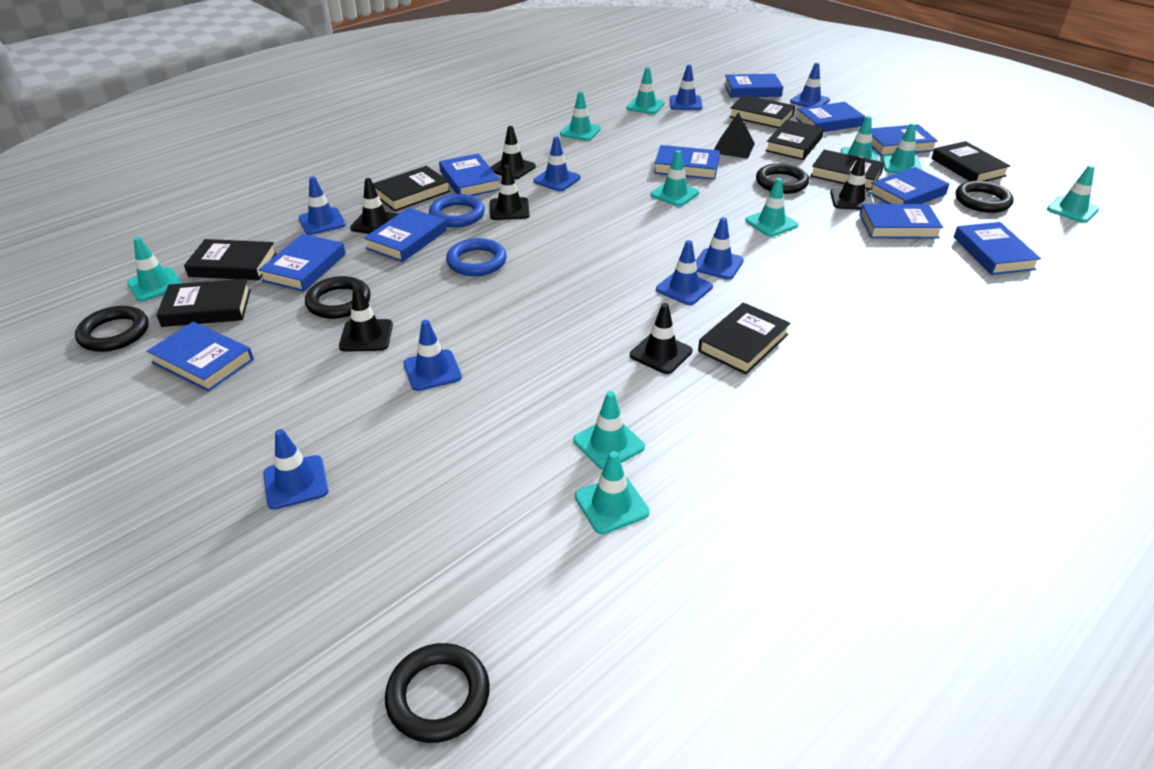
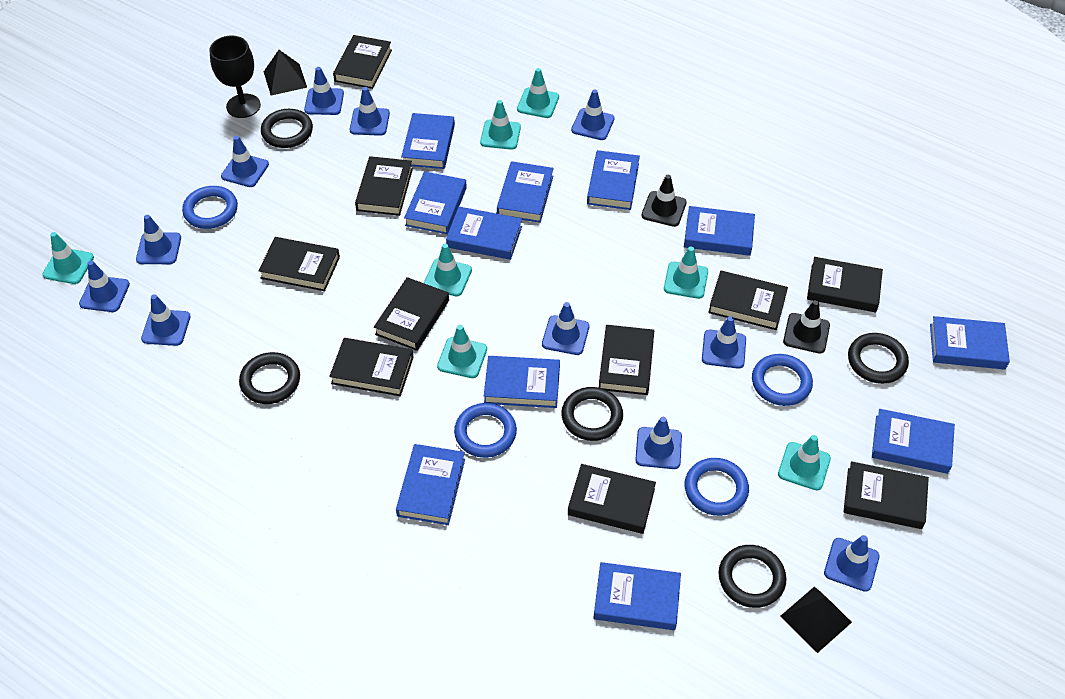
black book: [156,279,251,327] [184,239,277,280] [373,166,450,211] [698,302,791,374] [729,95,795,128] [765,120,824,160] [810,150,884,190] [931,141,1010,181] = 8 -> [258,237,340,291] [329,338,414,396] [333,35,392,89] [355,156,413,216] [374,277,449,351] [568,464,656,534] [599,325,654,395] [708,271,788,330] [807,257,883,312] [843,461,929,529] = 10
black goblet: none = 0 -> [209,36,261,118] = 1
black pyramid: [714,112,755,159] = 1 -> [264,50,307,95] [780,586,852,653] = 2
black traffic cone: [339,286,393,352] [350,178,398,234] [490,126,536,179] [490,165,530,220] [630,303,693,374] [830,156,873,210] = 6 -> [642,175,687,227] [783,300,830,354] = 2
blue ring: [429,194,485,227] [446,238,507,276] = 2 -> [182,186,238,229] [454,403,517,458] [685,458,749,516] [752,354,813,406] = 4
blue traffic cone: [263,429,328,510] [299,177,346,235] [403,320,462,391] [533,137,581,191] [656,240,713,305] [670,65,702,110] [696,217,744,280] [790,63,830,107] = 8 -> [79,261,130,312] [136,215,181,264] [141,294,191,346] [221,136,269,187] [304,67,344,115] [350,87,390,136] [542,302,589,355] [571,90,615,140] [635,417,682,469] [702,316,746,369] [824,535,880,592] = 11
turquoise traffic cone: [127,237,182,302] [560,91,601,141] [573,391,645,470] [575,451,650,534] [626,67,665,114] [651,150,699,206] [745,178,798,237] [841,116,878,161] [881,123,922,173] [1047,165,1099,223] = 10 -> [42,232,94,284] [424,244,472,296] [437,325,487,378] [480,100,521,150] [517,68,559,118] [664,246,708,299] [778,435,831,490] = 7

